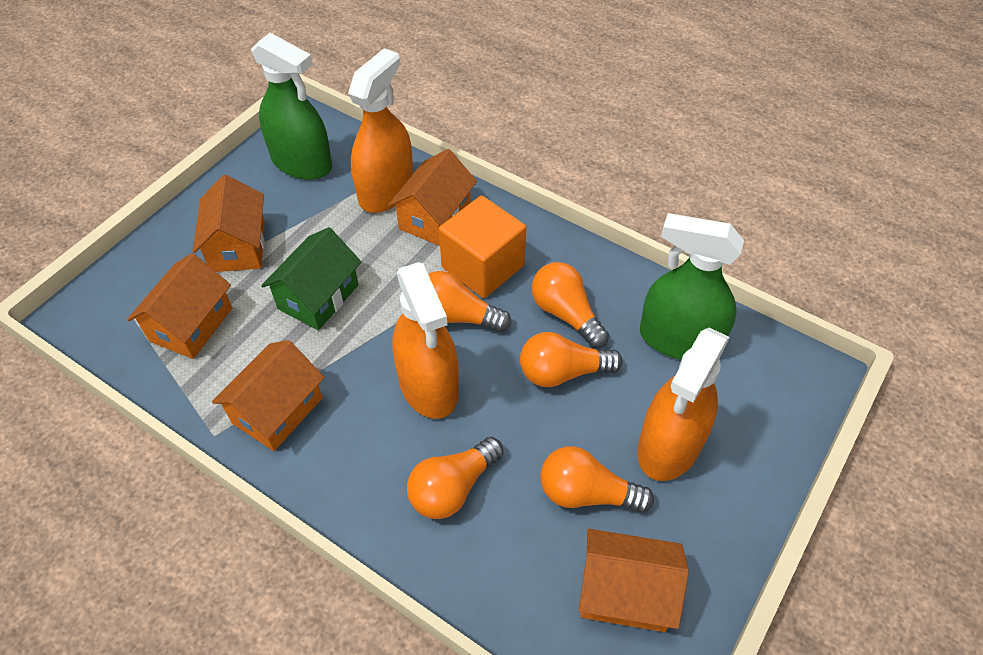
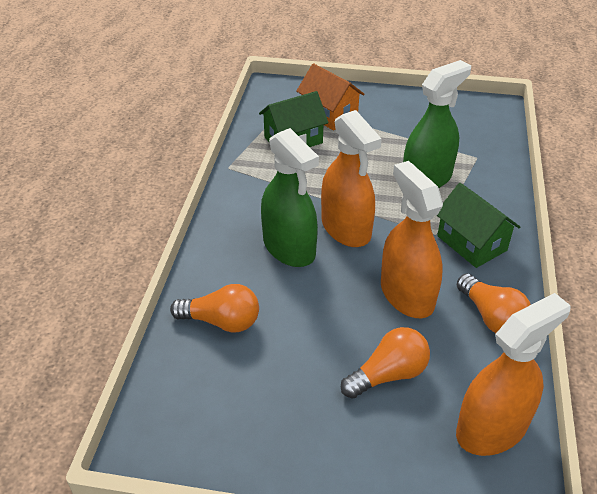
green house: [261,227,361,330] = 1 -> [259,91,328,147] [436,183,520,268] = 2
orange cube: [439,195,526,298] = 1 -> none = 0
orange house: [127,253,232,359] [193,175,265,272] [212,340,325,451] [388,149,477,246] [579,529,689,632] = 5 -> [296,63,365,130] = 1
orange light bulb: [407,437,504,519] [428,271,511,332] [520,332,623,387] [532,262,609,348] [540,446,654,513] = 5 -> [170,284,259,333] [341,327,430,399] [457,273,531,333] = 3

